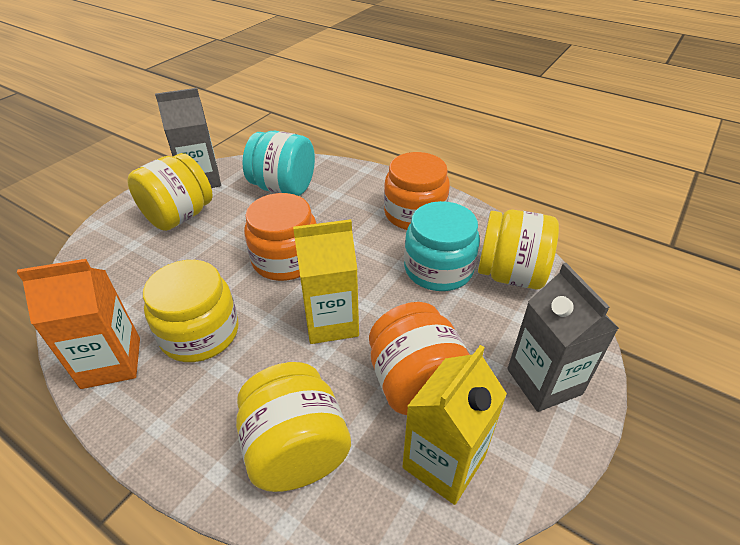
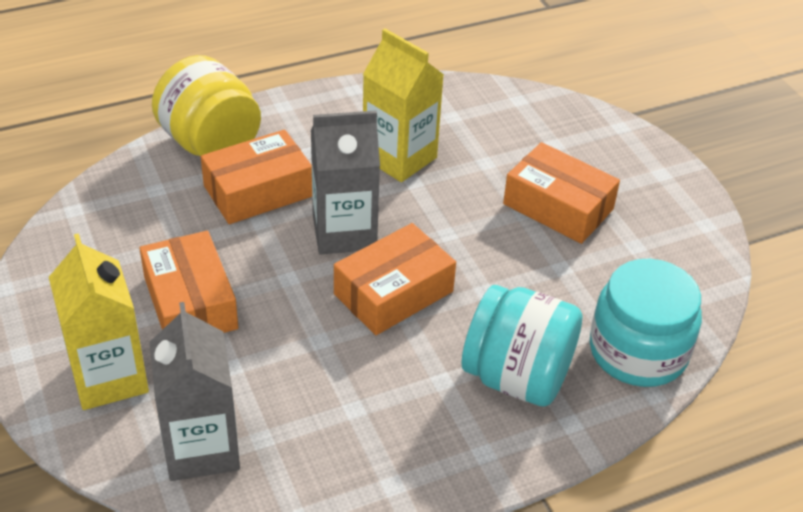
orange box: none = 0 -> [139,231,238,333] [201,130,312,224] [334,223,456,335] [503,142,620,244] = 4
orange carton: [17,259,140,389] = 1 -> none = 0
orange jar: [244,193,317,281] [369,302,470,415] [384,152,450,230] = 3 -> none = 0
yellow jar: [127,153,213,231] [143,260,238,362] [236,362,351,492] [478,210,559,289] = 4 -> [152,55,261,157] = 1

